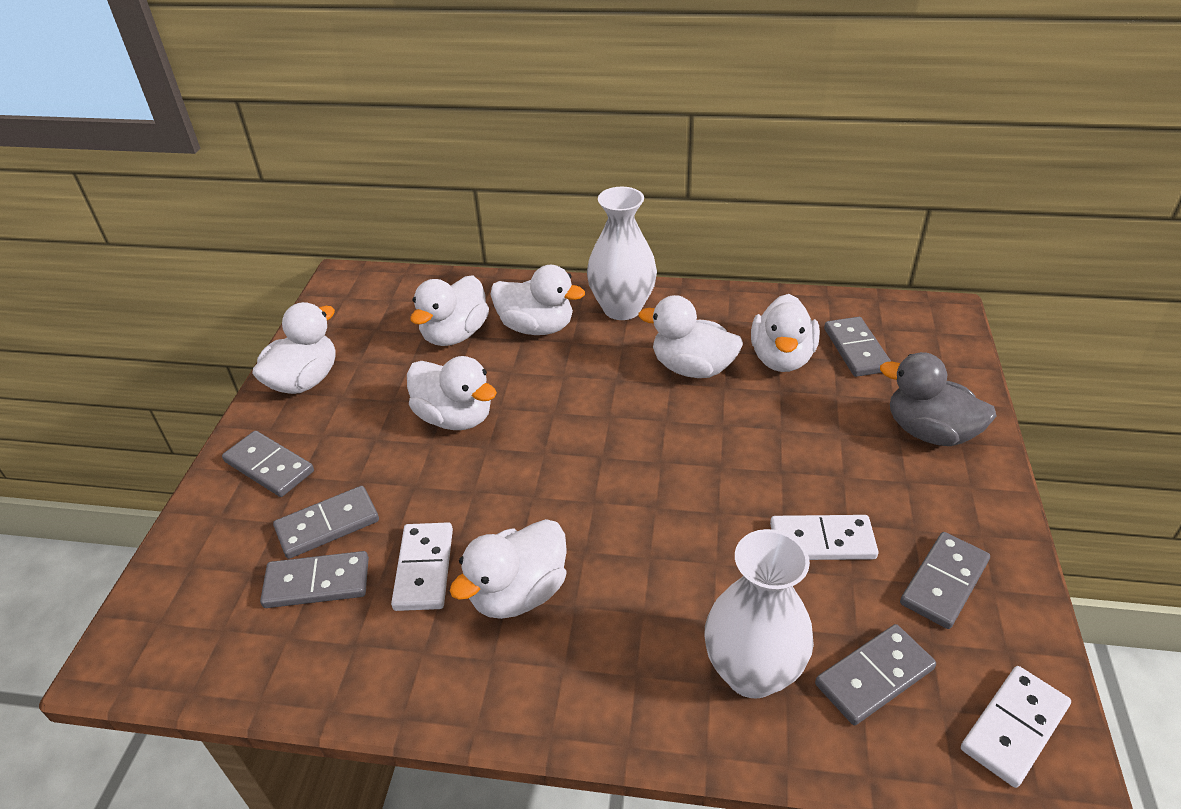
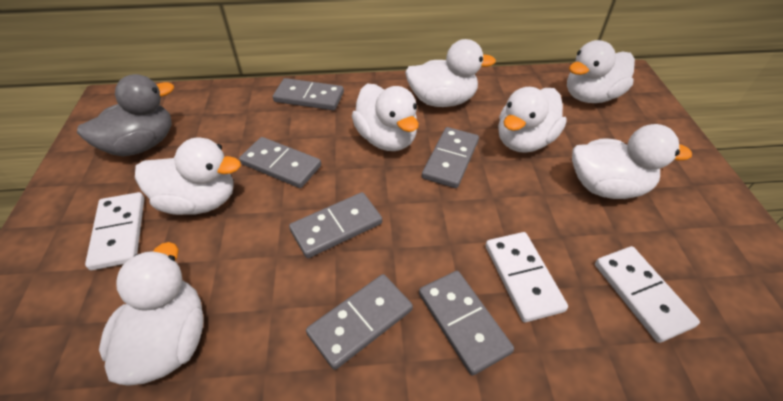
white vase: [587,187,657,320] [705,529,814,699] = 2 -> none = 0

